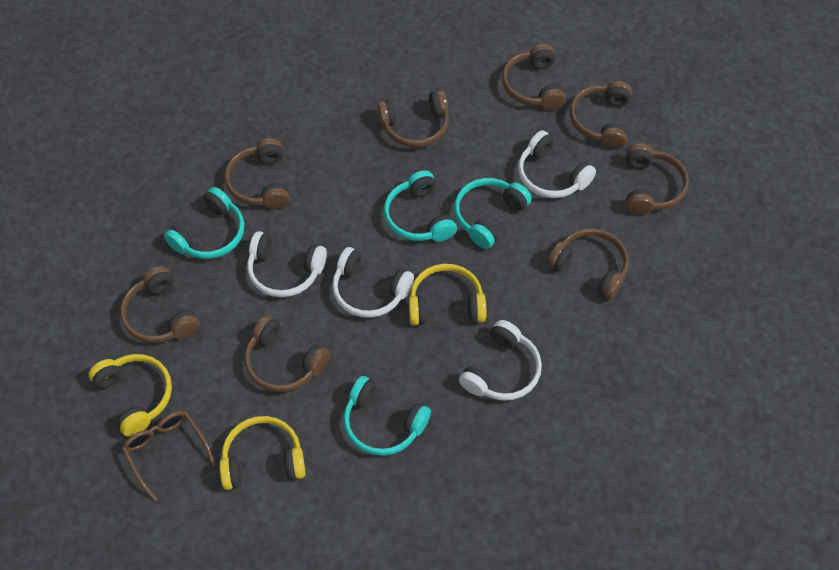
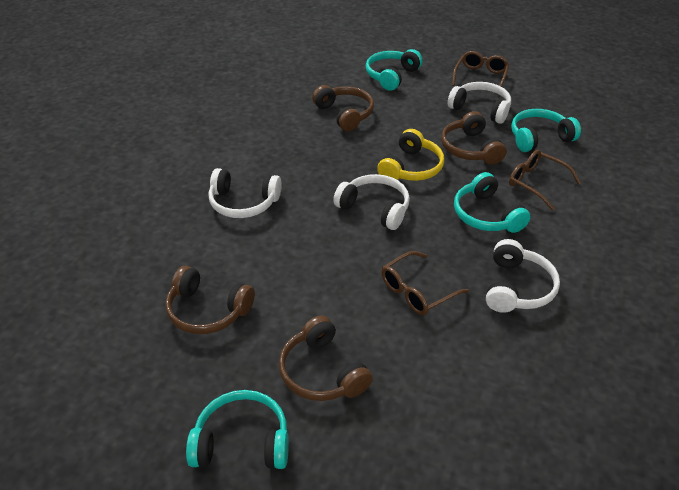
brown glasses: [122,411,216,501] = 1 -> [381,251,469,315] [452,51,509,94] [509,150,581,211] = 3
brown headphones: [120,266,200,343] [224,138,290,209] [245,315,330,392] [377,90,449,148] [502,44,566,110] [547,228,629,300] [570,81,632,149] [626,143,689,215] = 8 -> [165,266,255,334] [279,315,373,401] [312,85,374,131] [441,111,506,164] = 4
yellow headphones: [89,354,172,437] [219,416,305,490] [409,264,486,326] = 3 -> [377,129,444,181] = 1

